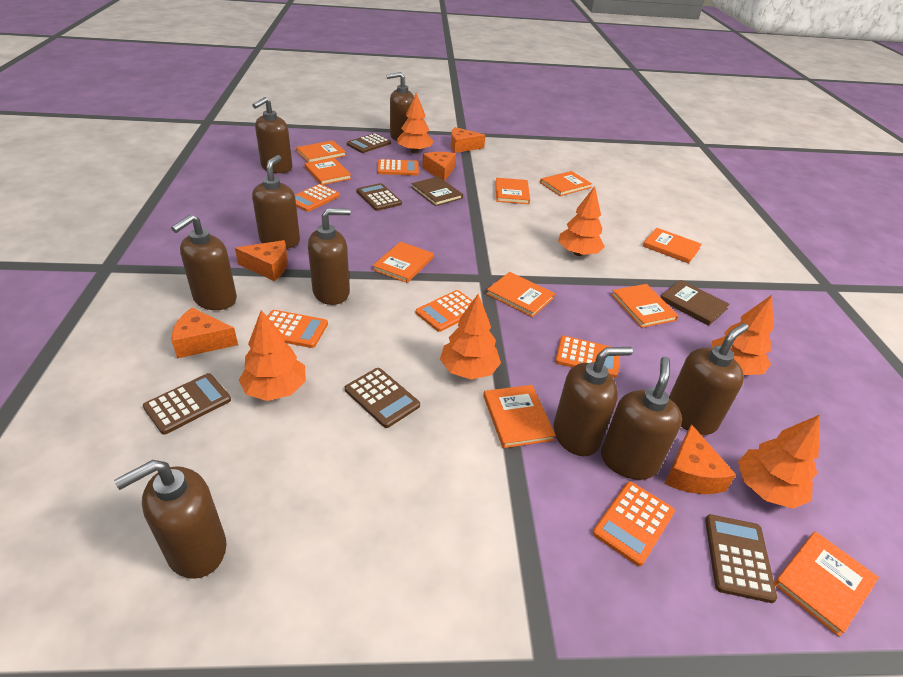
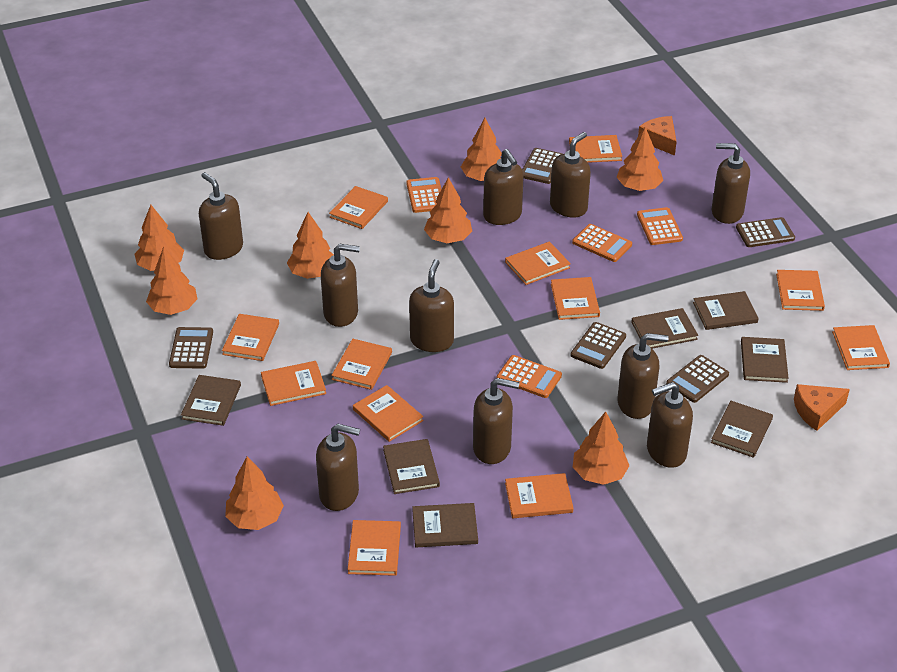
brown book: [411,176,463,206] [661,280,730,326] = 2 -> [181,375,241,426] [383,439,440,494] [412,503,478,547] [631,308,698,349] [693,291,759,330] [711,401,773,458] [741,337,789,383] = 7
brown soap dispenser: [114,460,226,579] [171,214,237,310] [252,97,292,173] [252,155,300,249] [308,208,350,305] [386,72,414,141] [553,347,633,456] [601,357,682,480] [669,323,749,435] = 9 -> [199,172,243,260] [316,424,360,511] [321,244,360,327] [409,259,454,352] [473,378,519,464] [483,149,524,225] [550,132,591,217] [617,333,669,419] [647,382,693,468] [712,143,750,224] = 10
orange book: [296,140,346,162] [304,158,352,185] [372,242,434,283] [483,385,556,448] [486,272,555,317] [496,178,530,204] [540,171,592,196] [611,284,679,328] [643,228,702,264] [774,531,879,637] = 10 -> [222,314,279,361] [261,361,326,406] [329,186,388,229] [331,339,392,390] [348,520,401,576] [353,385,424,442] [505,241,571,285] [505,473,573,518] [551,277,600,320] [569,135,622,163] [776,270,825,311] [832,325,890,370] = 12
orange calculator: [267,310,328,348] [295,184,340,212] [377,159,419,175] [416,290,473,332] [555,336,620,378] [593,481,675,566] = 6 -> [406,177,441,213] [497,355,562,398] [572,224,632,262] [637,207,683,245] = 4
orange cheese: [172,307,238,358] [235,240,288,281] [422,152,456,181] [451,127,485,153] [665,424,736,494] = 5 -> [638,116,677,156] [794,384,850,431] = 2
orange tree: [239,310,306,401] [397,93,433,153] [440,294,501,379] [558,186,605,256] [711,295,774,375] [738,415,820,509] = 6 -> [135,205,184,271] [146,246,198,315] [225,456,284,530] [287,212,334,279] [424,177,472,243] [461,118,502,181] [573,412,629,485] [617,127,663,191] = 8

